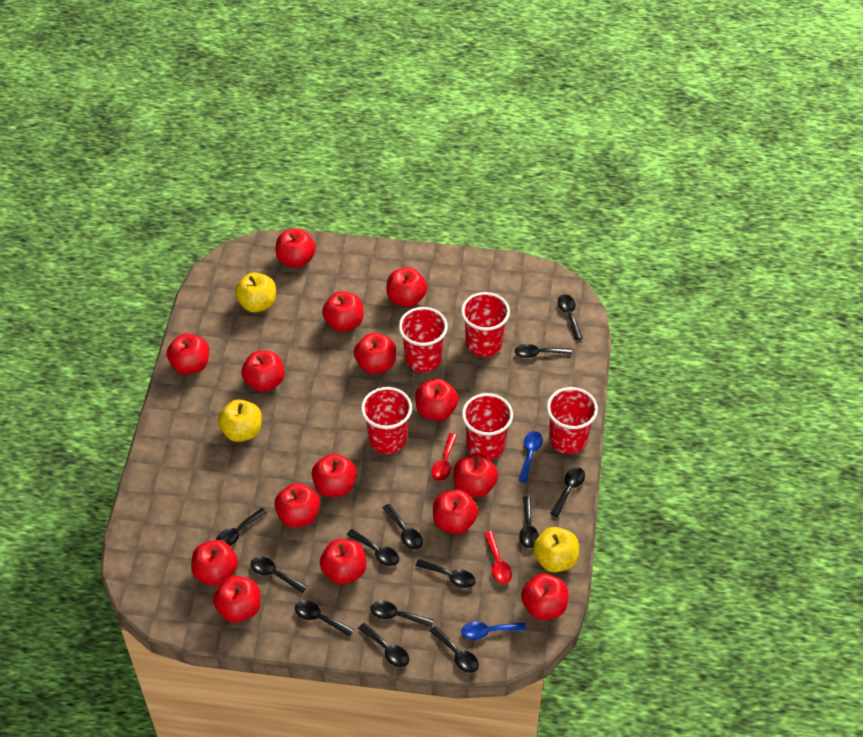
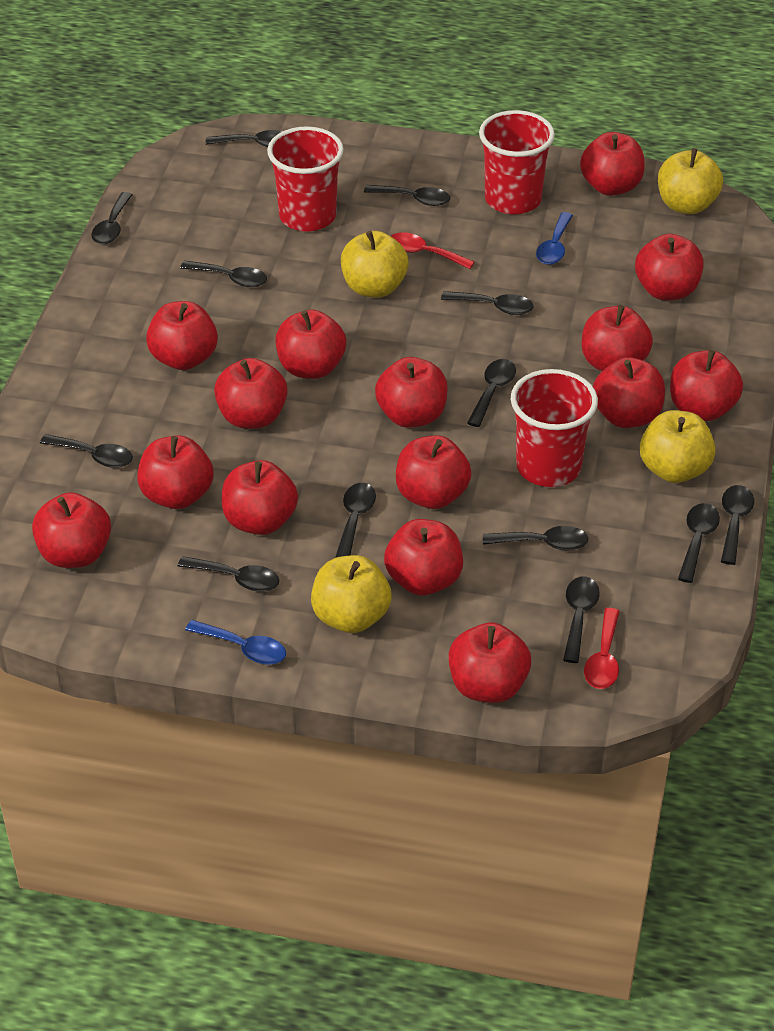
red cup: [361,387,412,454] [399,307,448,372] [461,292,510,357] [462,393,513,460] [547,387,598,454] = 5 -> [267,126,344,232] [479,110,555,215] [511,369,598,487] = 3
yellow apple: [218,399,262,442] [235,272,276,312] [533,527,579,572] = 3 -> [311,555,392,633] [341,231,409,298] [640,410,716,483] [658,148,723,214] = 4

